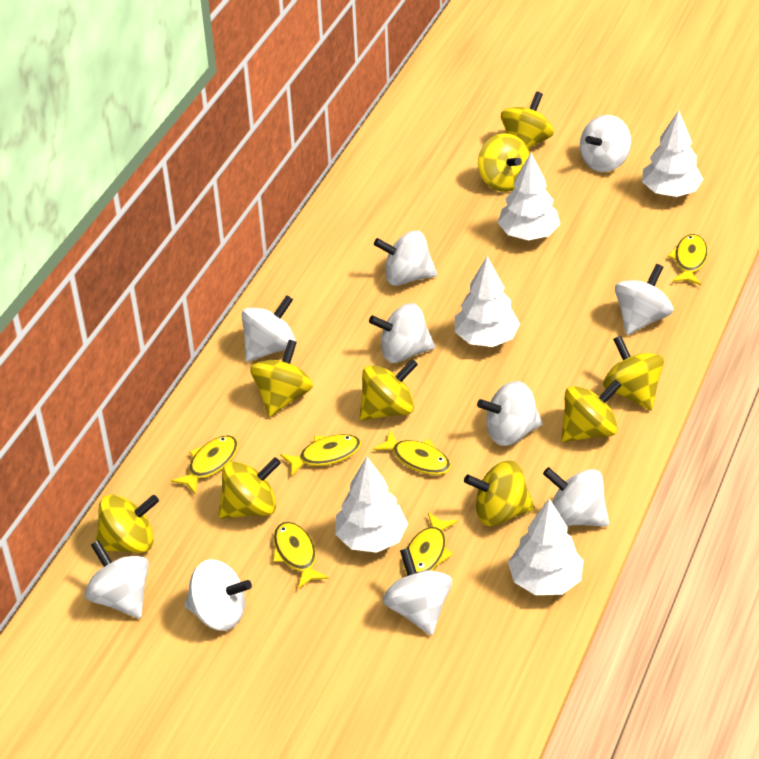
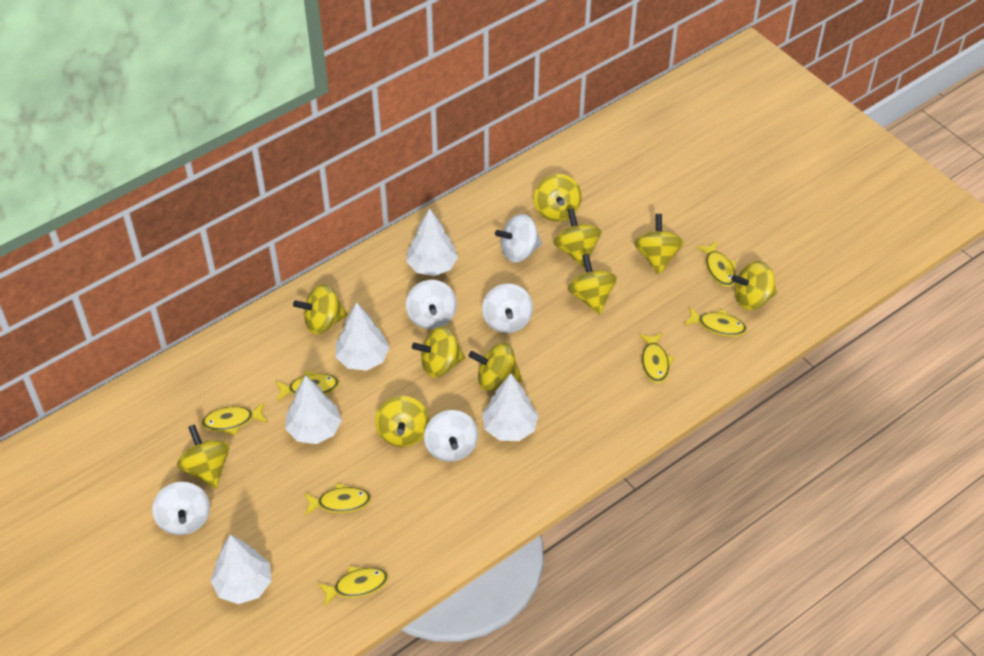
white spinning top: [84,540,149,618] [184,559,252,631] [242,295,296,362] [369,303,435,363] [374,230,437,286] [382,548,452,635] [477,381,543,446] [543,467,609,527] [580,115,631,172] [615,264,673,335] = 10 -> [152,482,210,535] [406,280,457,329] [424,410,478,462] [482,284,533,333] [495,214,542,263] = 5
yellow fish: [171,435,238,495] [273,522,329,589] [280,434,361,477] [373,430,451,475] [403,512,458,573] [667,234,708,285] = 6 -> [201,402,268,435] [275,371,339,401] [304,483,372,516] [318,566,388,607] [639,333,674,383] [684,307,747,337] [696,241,736,287] = 7
yellow spinning top: [95,494,159,553] [219,457,281,519] [250,340,313,417] [359,359,418,421] [464,460,535,526] [478,133,530,192] [501,92,554,149] [561,380,622,442] [603,336,664,410] = 9 -> [177,424,229,488] [293,284,348,334] [375,396,429,447] [412,326,465,378] [469,343,523,391] [534,174,582,221] [553,208,601,268] [568,254,617,315] [634,214,684,274] [731,261,777,310] = 10

